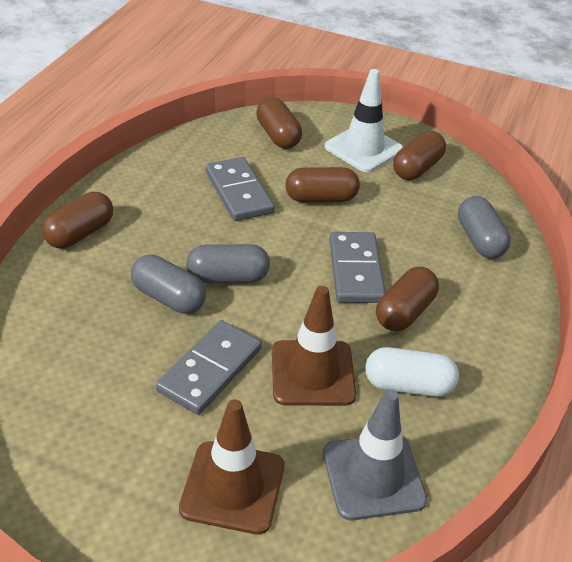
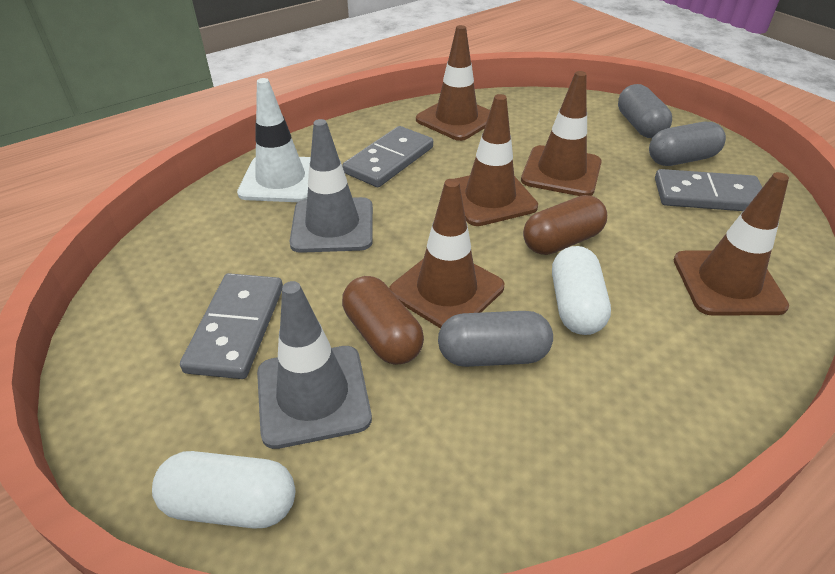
brown capsule: [42,192,113,249] [256,97,302,149] [285,167,360,202] [376,267,439,331] [393,131,446,180] = 5 -> [342,276,424,365] [523,195,607,255] = 2
brown traffic cone: [179,399,284,535] [272,286,356,406] = 2 -> [389,179,504,329] [416,25,490,141] [455,94,538,226] [521,71,602,196] [674,172,789,316] = 5
grey traffic cone: [323,389,427,521] = 1 -> [257,281,372,449] [290,119,373,253] = 2
white capsule: [365,347,459,397] = 1 -> [152,451,295,529] [552,246,611,335] = 2

